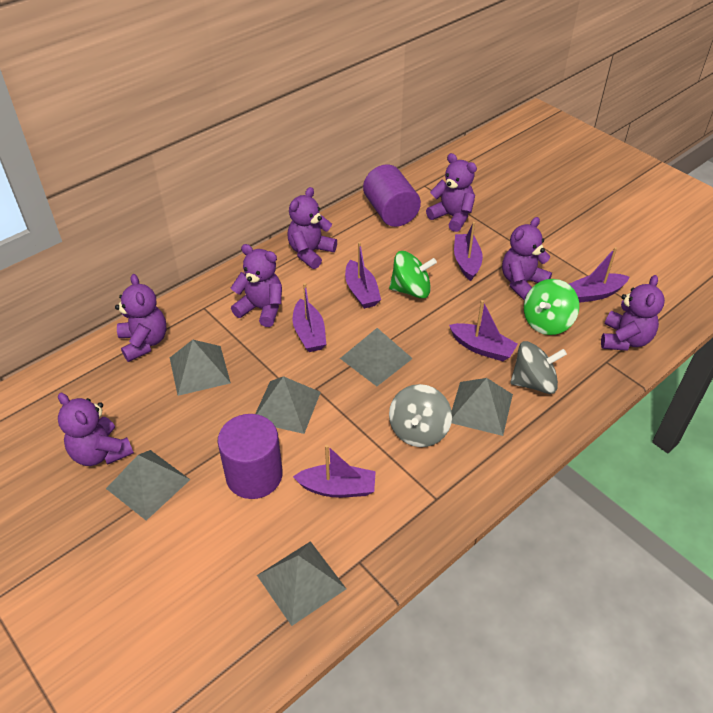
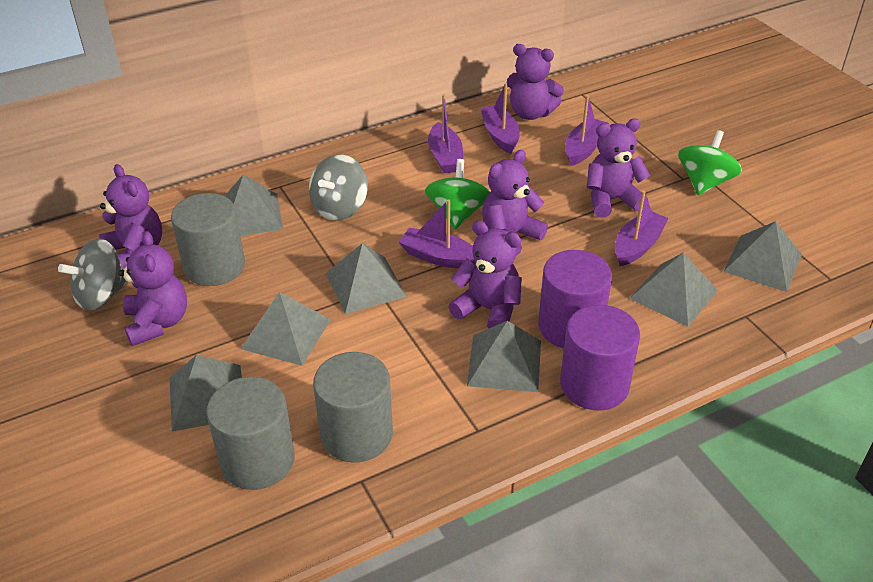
grey cylinder: none = 0 -> [171,193,245,286] [206,377,295,490] [313,352,393,462] = 3
grey pyramid: [106,450,190,521] [170,340,231,396] [255,376,321,434] [257,541,346,626] [340,328,413,386] [452,378,513,436] = 6 -> [169,355,242,431] [225,174,283,236] [240,292,331,366] [326,243,407,314] [467,321,541,392] [629,252,718,327] [723,221,802,292] = 7
purple boat: [292,283,326,352] [293,445,376,497] [345,242,381,309] [449,300,518,361] [454,222,483,281] [569,247,629,303] = 6 -> [399,199,475,268] [428,94,463,173] [481,83,520,154] [565,95,609,166] [615,191,669,266] = 5
purple teddy bear: [58,393,134,466] [115,274,167,362] [231,244,282,327] [287,187,337,269] [426,153,477,232] [502,217,552,301] [601,275,665,351] = 7 -> [99,164,162,269] [119,231,187,346] [449,221,522,329] [482,150,548,256] [506,44,564,120] [587,118,650,218] = 6

